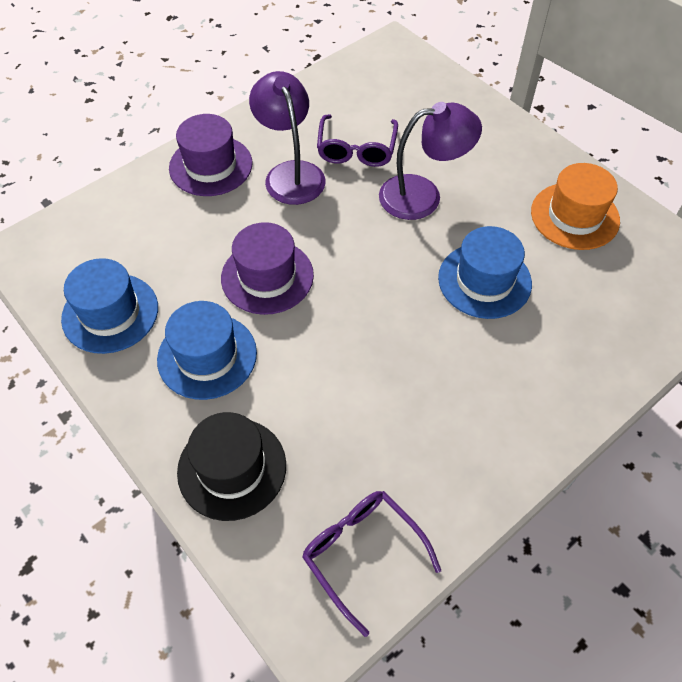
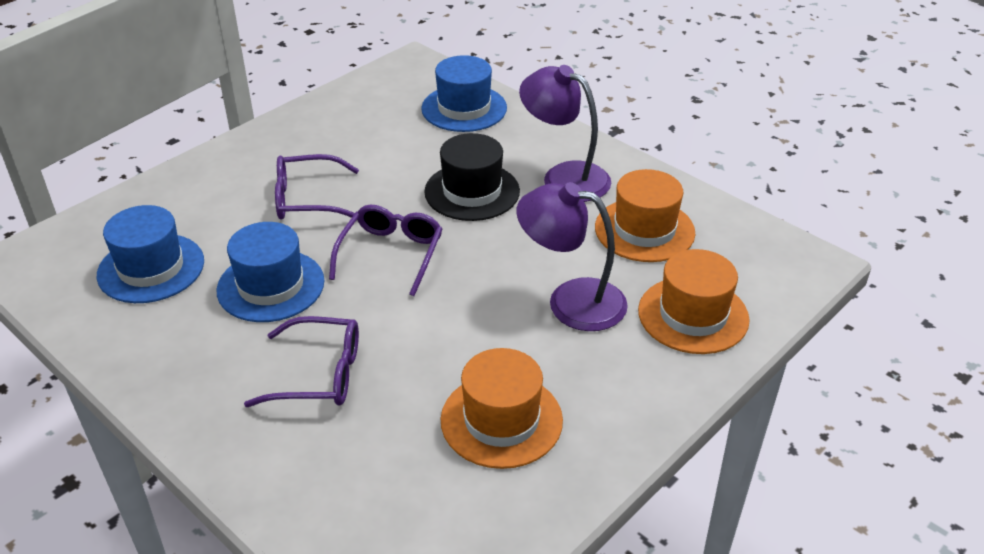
orange hat: [531,163,620,250] = 1 -> [441,348,563,469] [595,169,695,262] [638,249,750,354] = 3
purple glasses: [302,491,441,637] [317,114,398,167] = 2 -> [244,316,359,407] [275,154,359,220] [329,205,442,296] = 3
purple hat: [169,114,252,196] [221,222,314,315] = 2 -> none = 0

